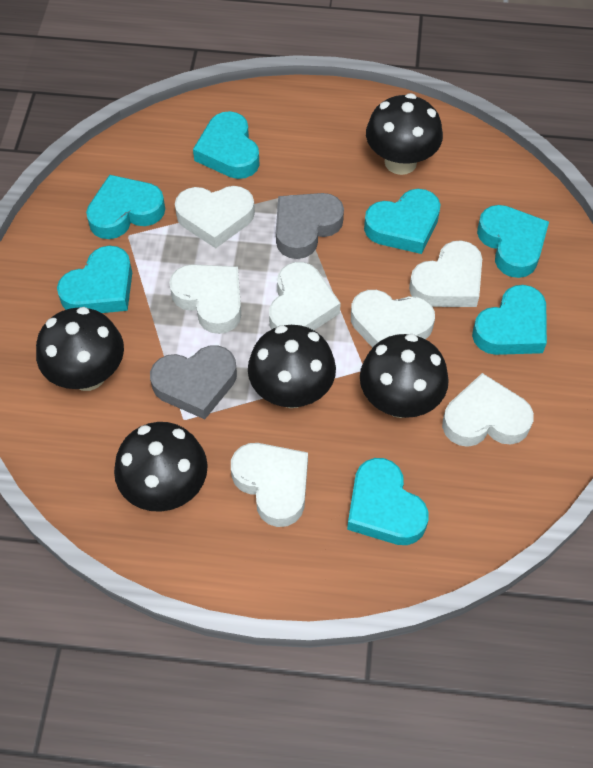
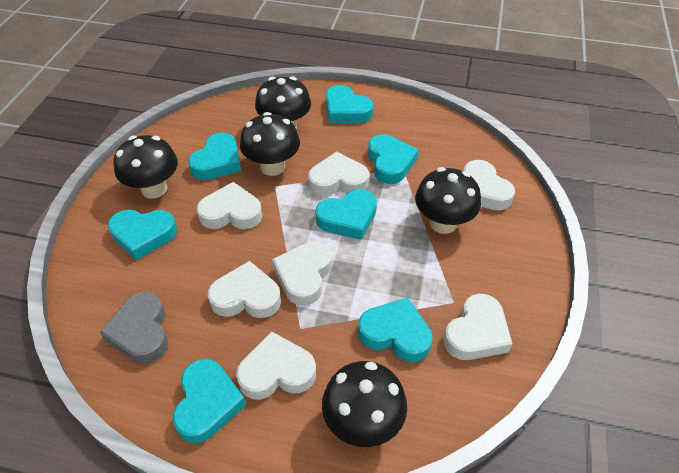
grey heart: [150,345,237,419] [276,193,344,259] = 2 -> [100,292,168,364] = 1

